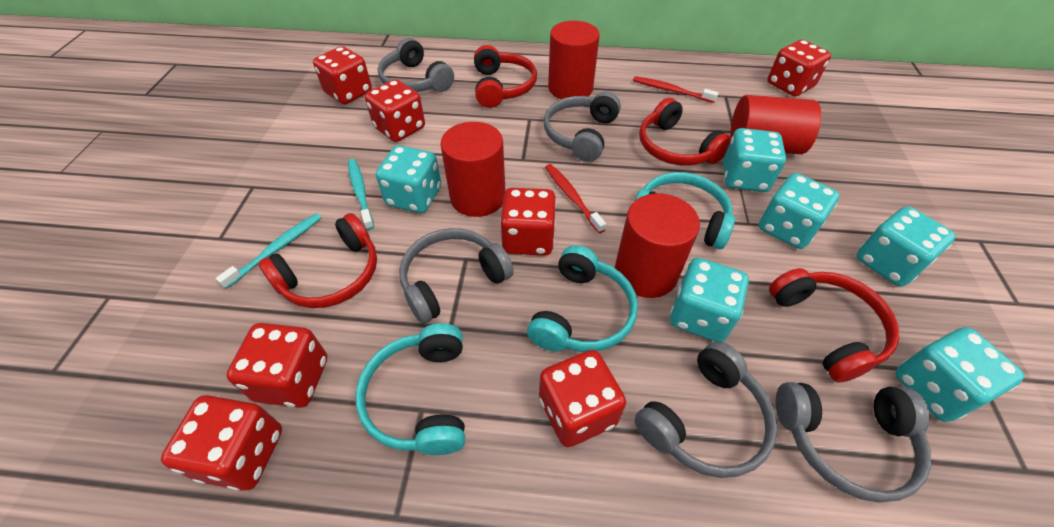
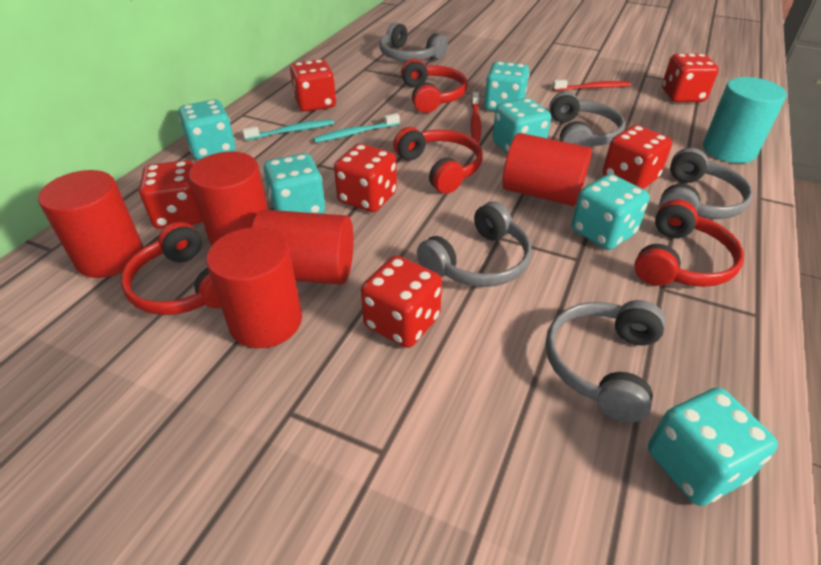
red cylinder: [440,122,506,217] [548,21,600,99] [615,193,700,298] [730,95,821,154] = 4 -> [38,170,143,278] [189,152,268,246] [206,227,302,348] [252,210,354,285] [502,133,592,206] = 5
red dice: [161,395,282,491] [226,323,327,408] [313,46,372,104] [365,79,425,142] [500,188,556,256] [539,350,626,447] [768,39,831,96] = 7 -> [139,160,202,229] [290,59,336,112] [334,144,397,212] [361,256,442,348] [603,125,672,189] [662,54,719,102] = 6
turquoise cylinder: none = 0 -> [703,77,787,163] = 1
turquoise headphones: [355,323,465,455] [527,245,638,352] [635,172,735,249] = 3 -> none = 0

